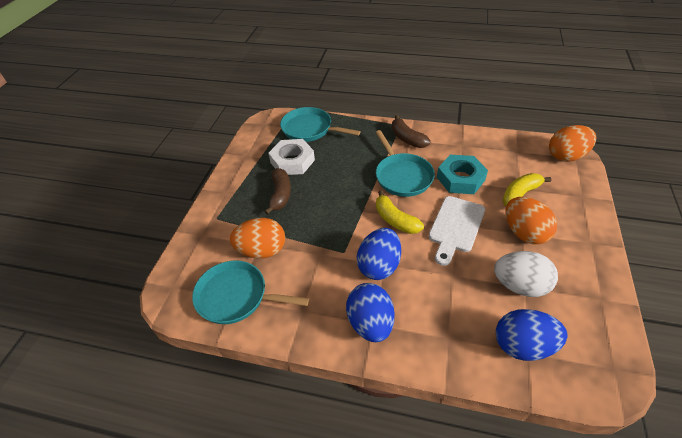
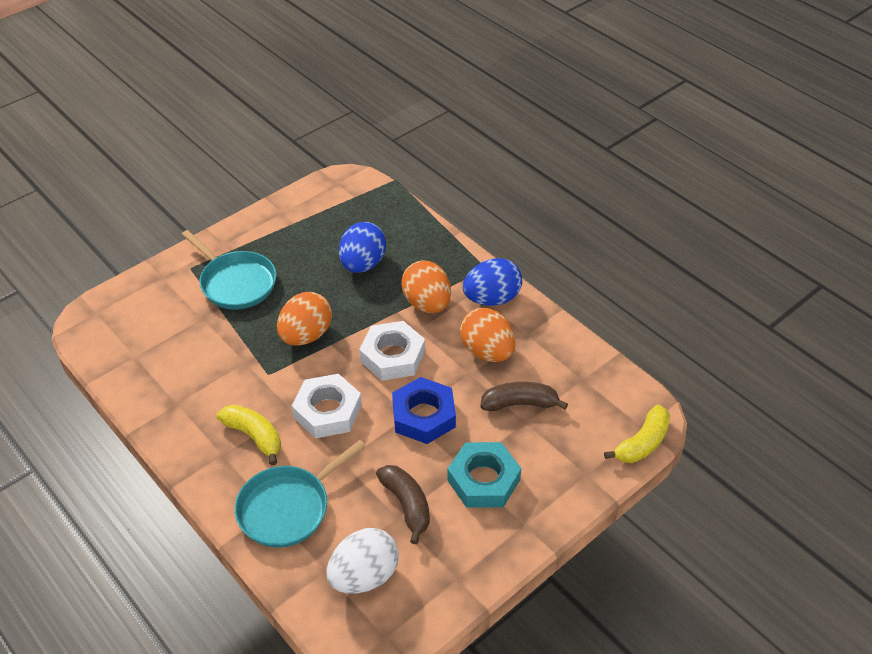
blue egg: [346,283,395,342] [357,228,401,280] [496,309,568,361] = 3 -> [339,222,386,273] [463,258,522,306] = 2
blue nut: none = 0 -> [392,377,456,444] = 1
turquoise pan: [192,260,309,324] [280,107,361,142] [375,130,435,197] = 3 -> [181,230,277,309] [235,440,366,548] = 2
white cutting board: [429,196,485,266] = 1 -> none = 0
white nut: [268,139,315,175] = 1 -> [292,374,362,438] [359,321,425,381] = 2

